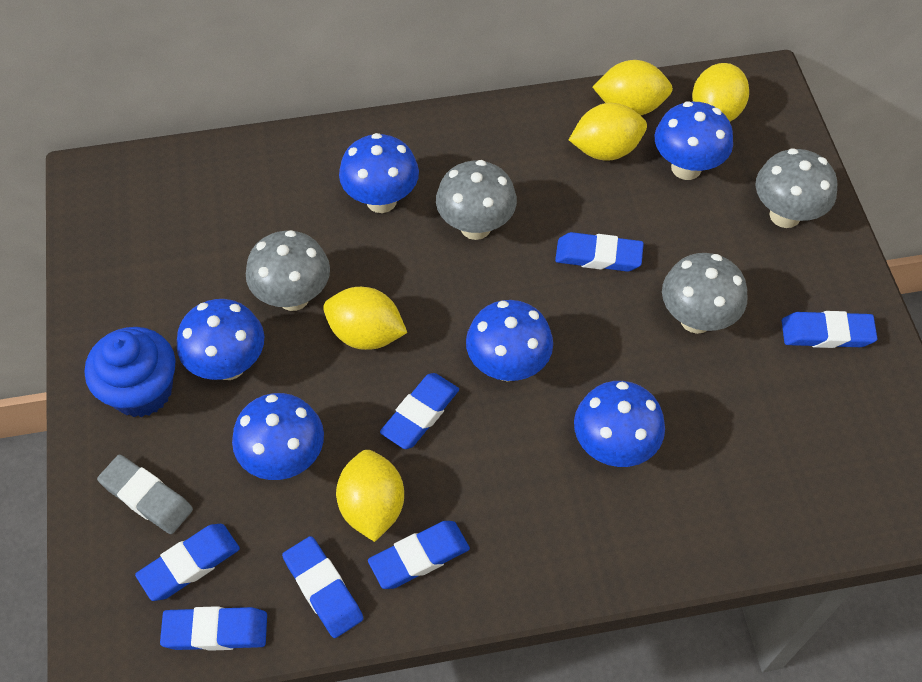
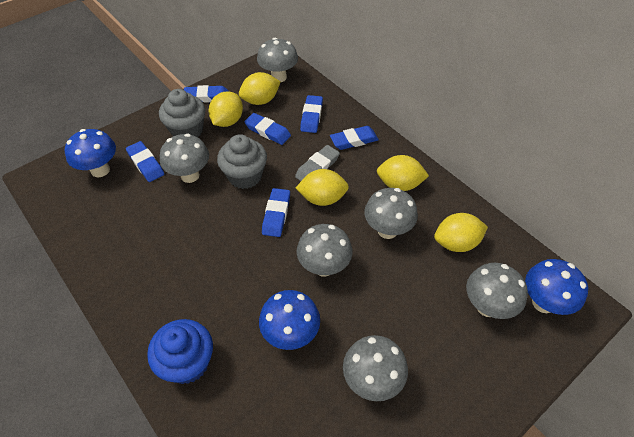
blue eraser: [135,524,240,601] [160,606,267,651] [282,536,363,638] [368,521,470,589] [380,373,459,449] [555,232,644,272] [782,311,878,348] = 7 -> [126,141,164,182] [184,85,229,103] [244,113,291,145] [262,188,290,237] [300,95,323,133] [330,126,379,150] = 6
blue mushroom: [177,299,264,380] [232,393,324,480] [339,133,419,213] [466,300,553,381] [574,381,665,467] [655,101,733,180] = 6 -> [65,129,116,177] [259,290,320,350] [525,259,588,315] = 3
grey cupcake: none = 0 -> [159,89,205,137] [217,134,267,189] = 2
grey mushroom: [246,230,330,311] [436,160,517,240] [662,253,748,334] [755,148,837,228] = 4 -> [160,134,209,183] [257,38,298,82] [297,224,353,277] [343,335,408,401] [364,188,418,239] [466,263,528,319] = 6

